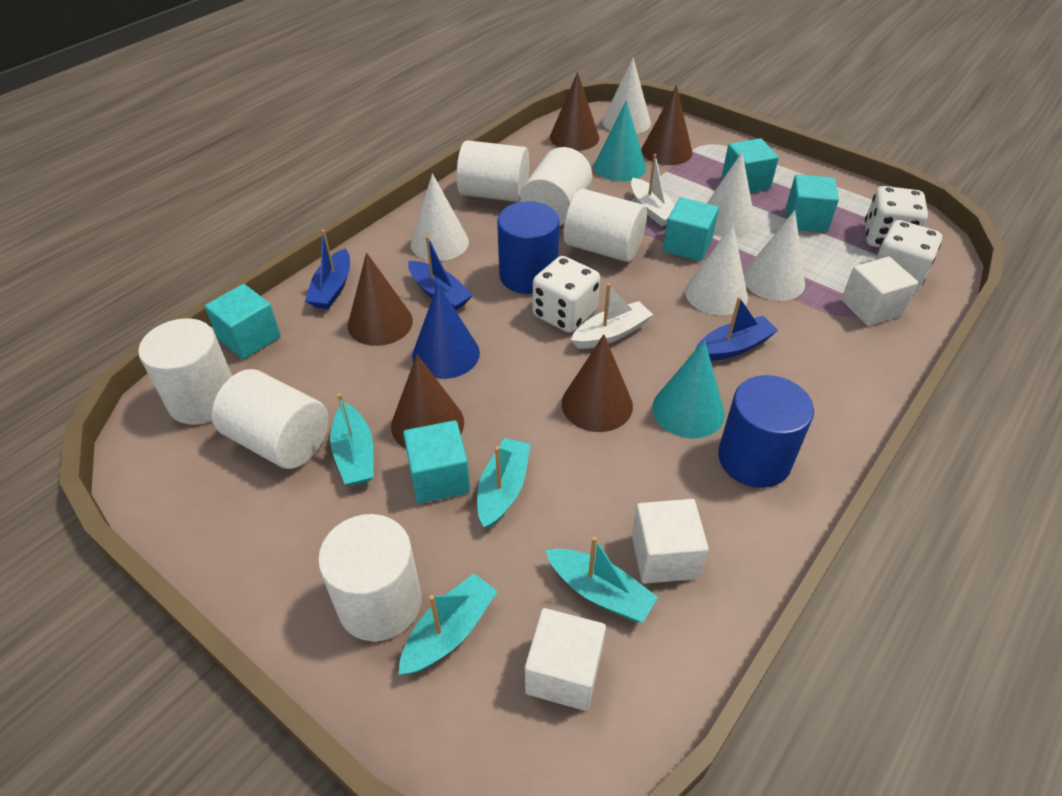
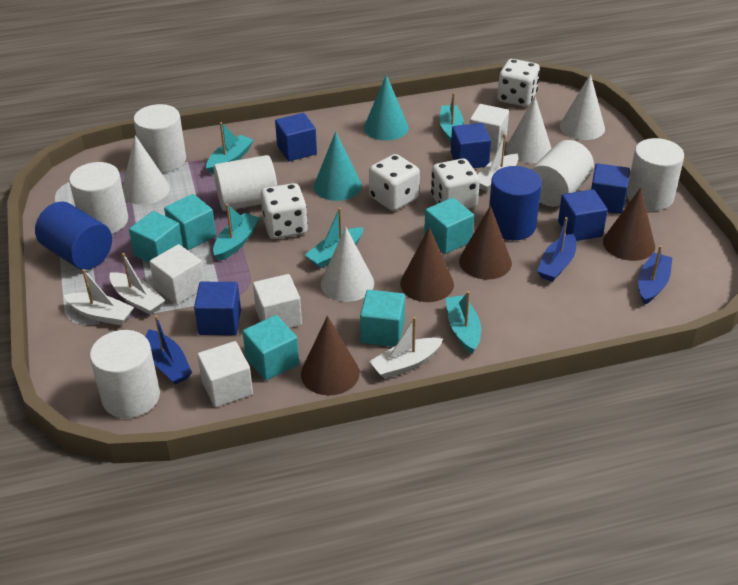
blue cone: [412,284,480,379] = 1 -> none = 0
blue cube: none = 0 -> [194,282,241,335] [275,113,317,161] [451,123,491,168] [558,189,608,241] [591,163,630,214] = 5
brown cone: [348,253,413,346] [391,354,464,449] [550,72,599,151] [562,334,633,432] [641,85,692,165] = 5 -> [301,316,360,395] [400,227,454,302] [459,205,512,280] [603,188,655,261] = 4
turquoise boat: [330,393,373,486] [399,573,498,675] [477,438,531,529] [546,537,658,622] = 4 -> [206,122,253,174] [213,204,260,261] [305,208,364,269] [440,92,464,143] [446,291,481,354] = 5
white boat: [571,283,653,349] [631,154,675,226] = 2 -> [64,269,134,325] [110,253,166,315] [369,317,443,379] [478,134,519,192] = 4
white cone: [411,173,469,261] [603,58,651,134] [685,224,748,315] [707,152,755,238] [743,210,805,301] = 5 -> [122,135,170,205] [321,227,374,302] [506,96,552,163] [560,74,605,140] = 4
white cube: [525,608,606,711] [632,499,709,584] [841,257,918,326] = 3 -> [150,244,205,305] [197,341,253,407] [253,274,302,328] [469,104,509,152] = 4
white dice: [533,256,600,333] [865,186,928,247] [875,220,942,292] = 3 -> [261,183,308,239] [369,154,420,211] [431,158,480,209] [497,59,540,107] = 4

